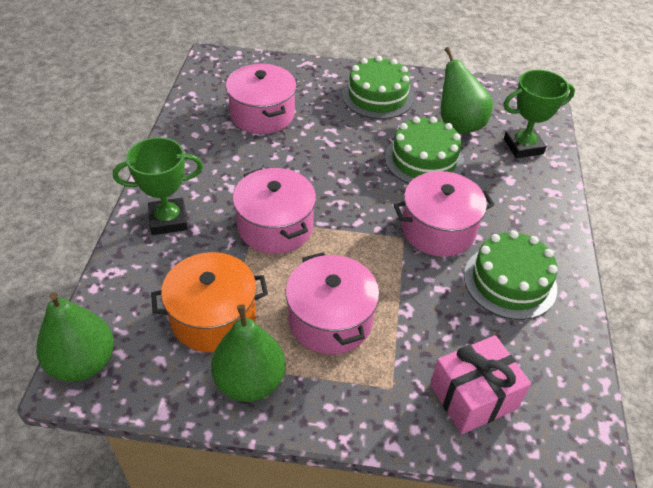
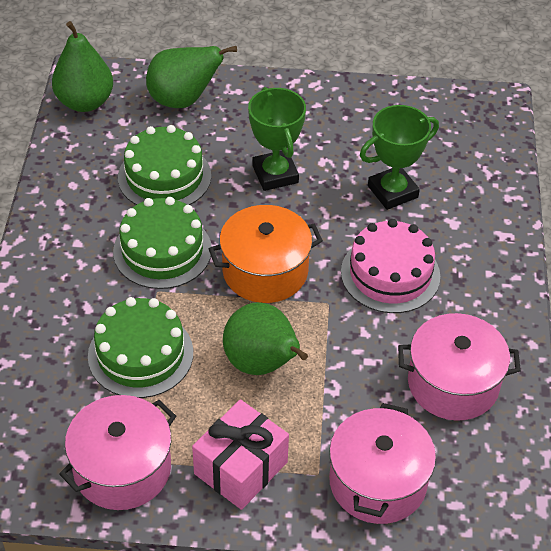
pink cake: none = 0 -> [341,219,440,313] = 1
pink pot: [226,64,296,134] [233,168,316,254] [286,252,379,355] [394,171,494,257] = 4 -> [59,395,176,510] [329,403,436,524] [398,313,521,421] = 3

